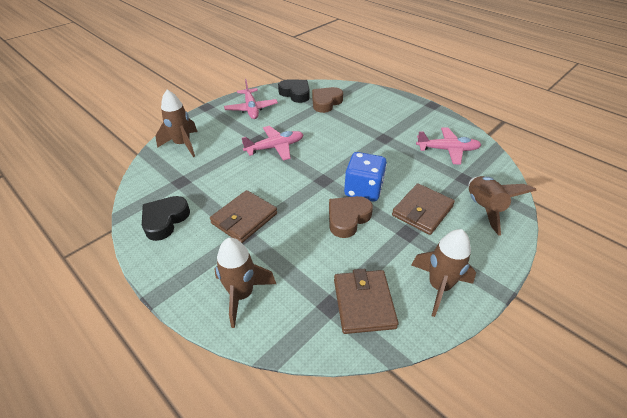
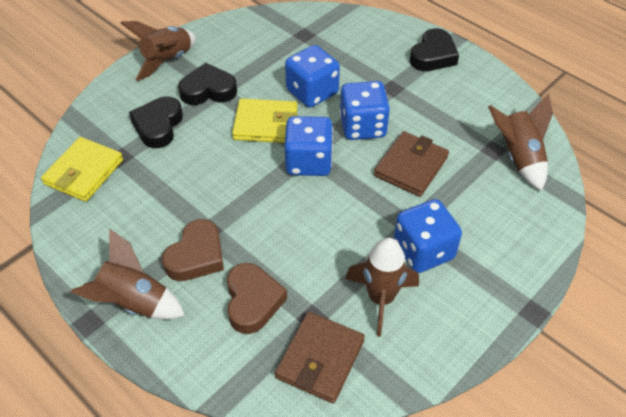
black heart: [142,196,190,241] [278,80,310,103] = 2 -> [129,97,183,148] [178,63,237,105] [410,28,459,71] = 3
blue dice: [344,152,387,202] = 1 -> [285,45,340,107] [285,116,333,176] [340,81,390,140] [394,199,462,273] = 4
brown wallet: [210,190,277,243] [334,269,399,334] [392,183,455,235] = 3 -> [275,312,365,403] [374,131,449,197] = 2
pink plane: [224,79,278,119] [242,126,304,161] [416,127,481,164] = 3 -> none = 0
yellow wallet: none = 0 -> [41,137,123,202] [232,98,298,143] = 2

